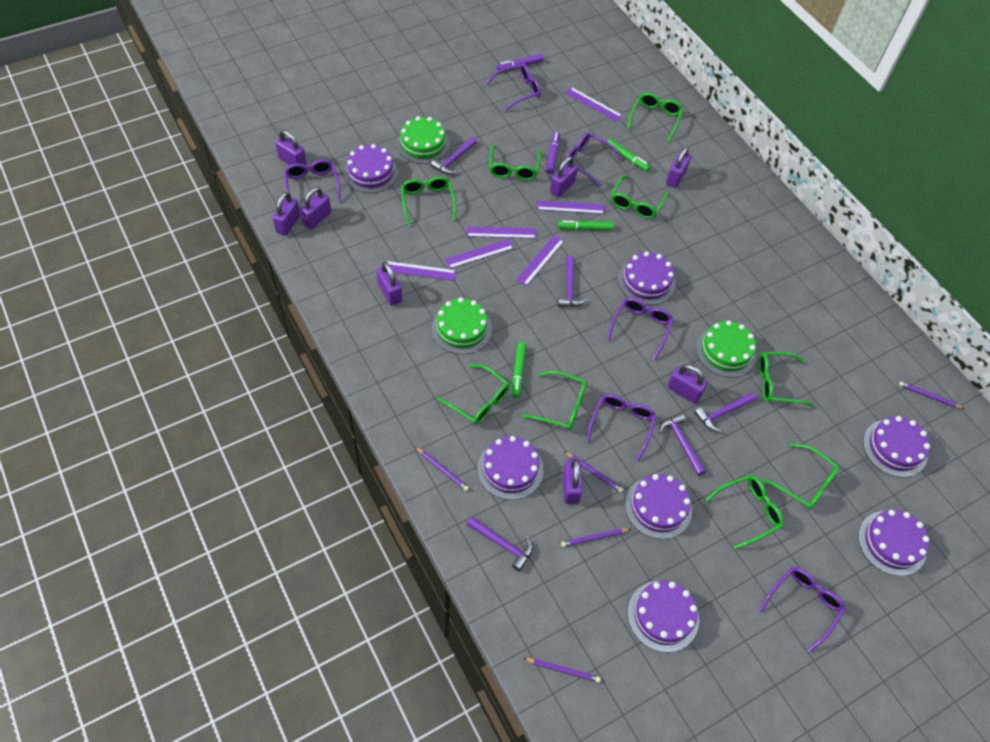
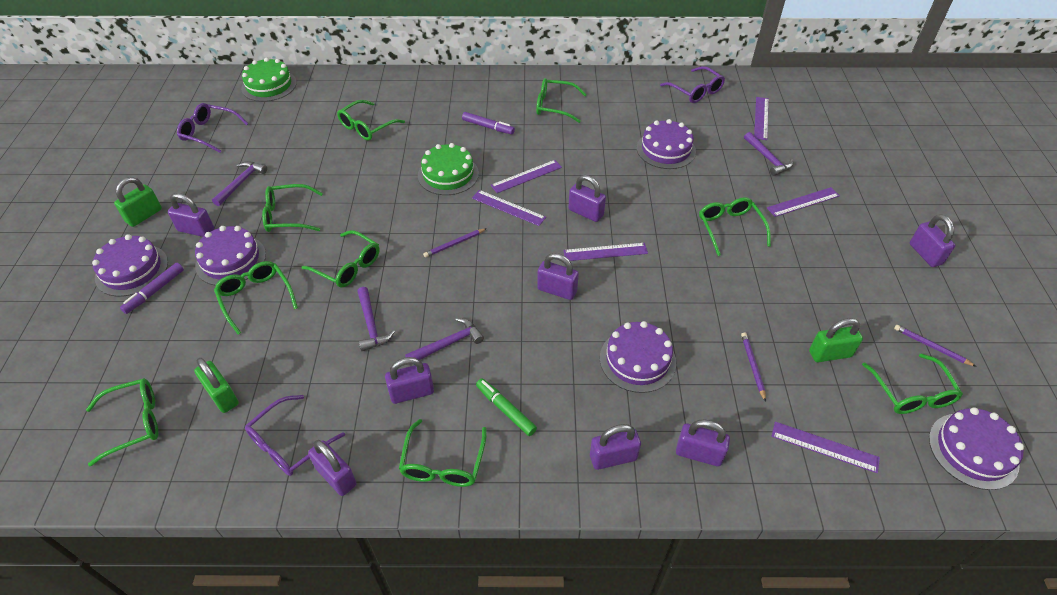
green cake: [397,116,450,164] [432,297,492,354] [696,320,756,377] = 3 -> [241,58,297,102] [418,143,479,195] = 2
green marker: [512,342,526,398] [558,220,614,230] [606,139,650,172] = 3 -> [476,378,537,436] = 1
green padlock: none = 0 -> [114,177,162,227] [194,358,239,413] [809,318,863,362] = 3
purple cake: [343,144,398,193] [477,436,544,500] [618,251,676,305] [625,474,692,539] [628,581,699,653] [858,510,930,576] [863,416,930,478] = 7 -> [92,234,168,297] [195,226,266,286] [600,321,676,393] [637,119,696,169] [929,407,1024,490] = 5
purple glasses: [284,159,340,202] [486,63,541,111] [566,133,622,187] [586,394,656,461] [607,298,674,360] [759,567,846,652] = 6 -> [177,103,248,153] [245,395,345,476] [660,66,725,103] = 3
purple hammer: [431,137,477,174] [467,517,533,571] [558,256,587,307] [659,413,706,476] [694,392,757,432] = 5 -> [212,161,267,206] [357,287,395,351] [405,318,484,365] [744,132,793,176] = 4
purple pencil: [415,447,469,491] [523,658,601,683] [561,528,630,547] [564,451,623,493] [899,381,964,409] = 5 -> [423,228,487,258] [741,332,766,402] [894,325,977,367] = 3

